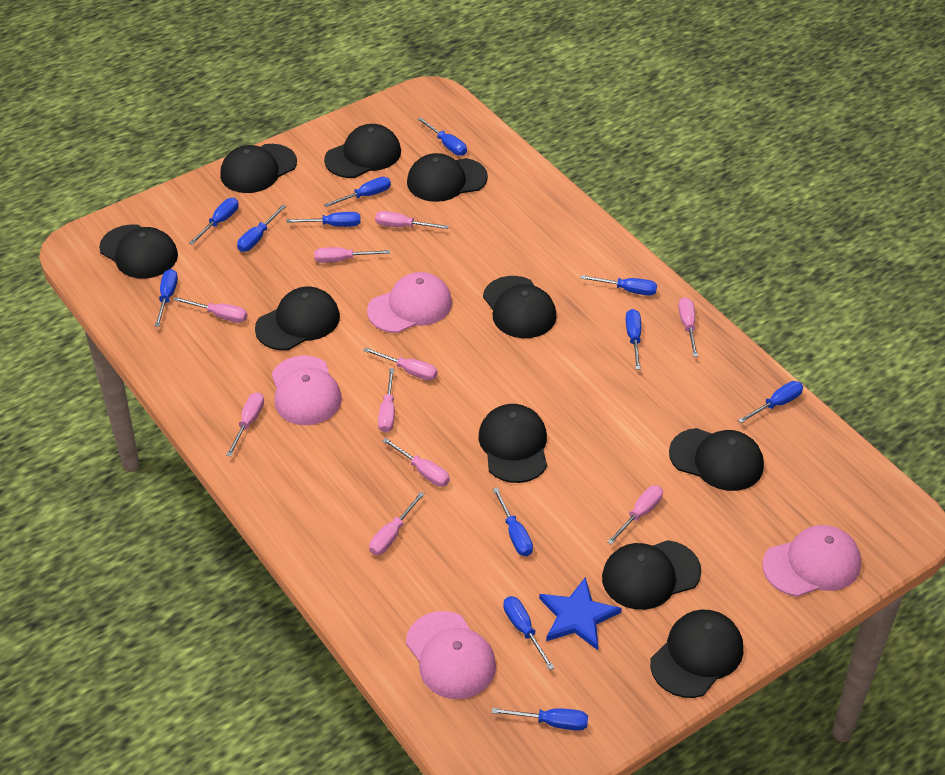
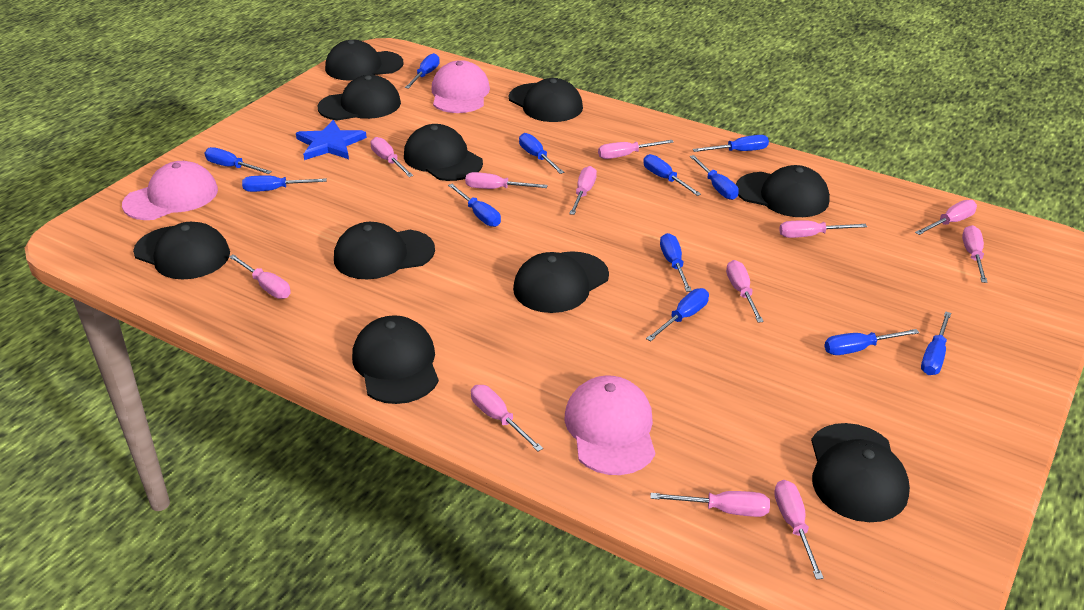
pink cap: [272,355,342,425] [367,272,452,333] [406,611,496,699] [762,525,861,597] = 4 -> [122,161,218,220] [431,60,490,113] [565,376,655,475] = 3
pink screwdriver: [174,297,247,323] [226,392,264,456] [314,247,390,263] [363,348,438,381] [369,492,425,555] [375,211,449,229] [378,368,395,433] [382,438,450,487] [607,485,663,545] [678,297,698,357] = 10 -> [229,254,291,299] [370,137,413,177] [465,172,548,189] [471,385,543,451] [569,166,597,215] [598,140,674,159] [650,491,770,517] [726,260,764,323] [774,480,824,580] [779,220,867,238] [915,200,977,235] [962,225,988,283] = 12

